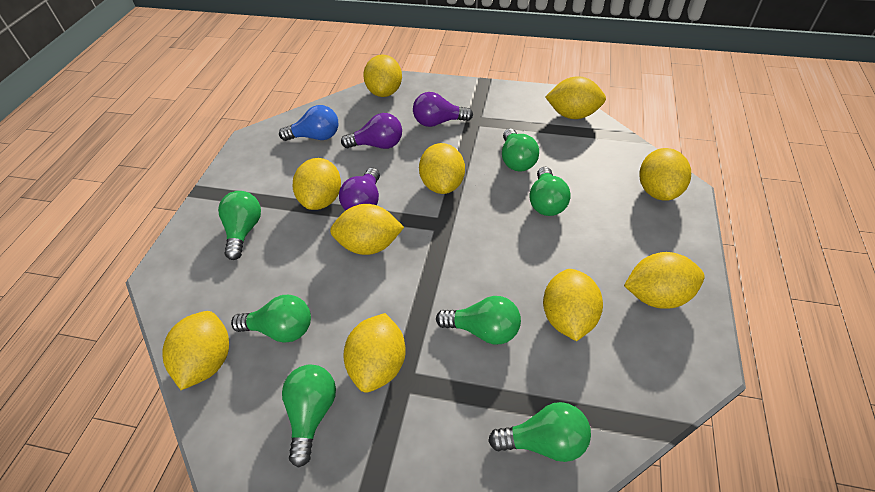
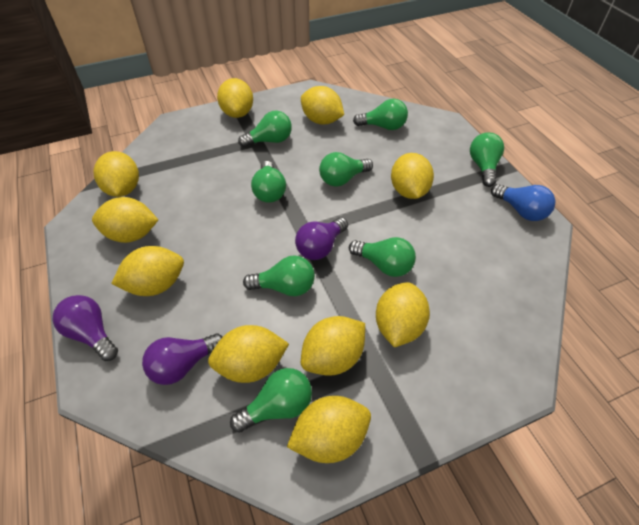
green light bulb: [218,191,261,260] [231,295,311,343] [282,365,336,468] [436,296,521,344] [488,402,591,462] [502,129,539,171] [529,167,571,216] = 7 -> [230,368,312,432] [238,111,292,147] [243,255,315,296] [251,161,286,203] [319,152,373,187] [349,237,416,277] [353,99,408,130] [470,132,504,187] = 8

